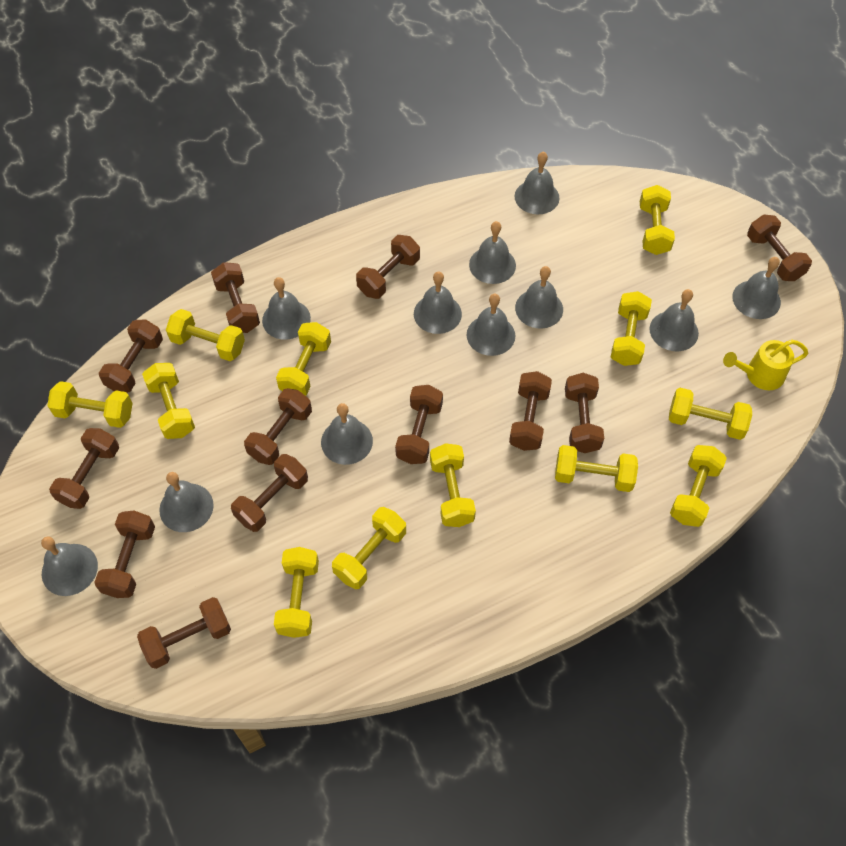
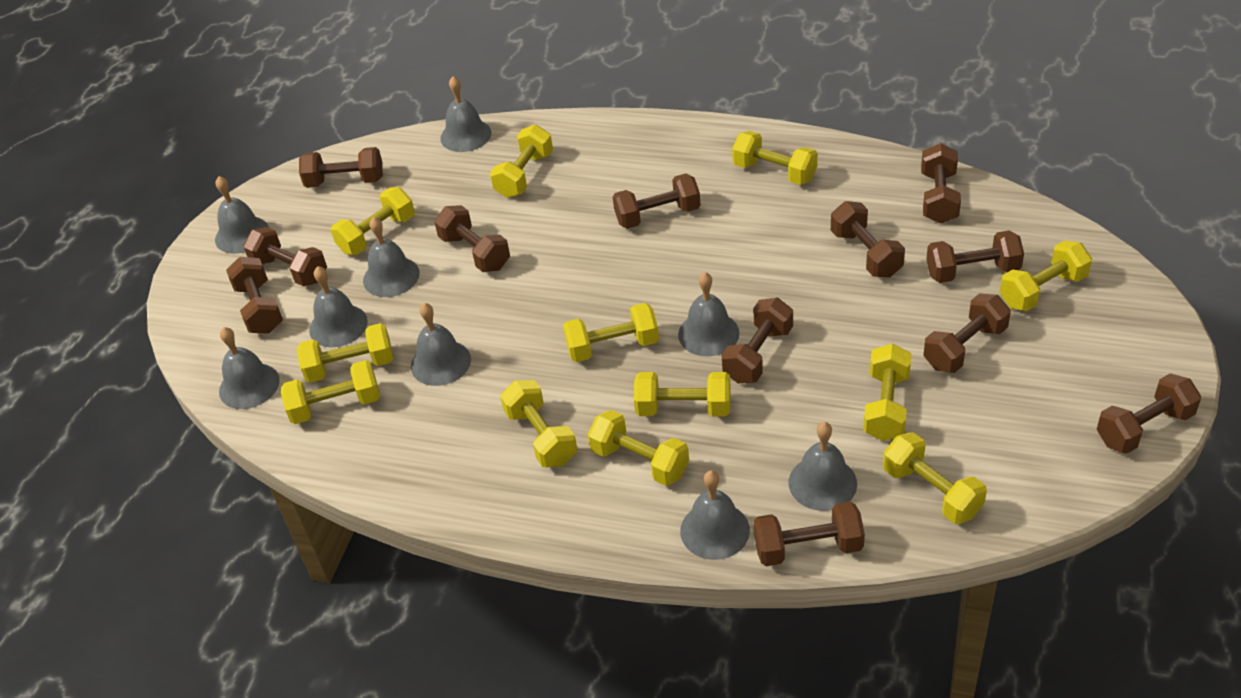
grey bell: [41,536,98,596] [159,472,214,532] [262,277,311,340] [321,403,373,465] [414,272,462,334] [467,294,515,356] [469,221,516,284] [515,151,560,214] [515,266,563,329] [649,289,699,351] [732,257,781,319] = 11 -> [215,176,269,254] [219,327,280,409] [309,266,368,347] [363,217,420,297] [411,303,471,386] [440,76,492,152] [678,272,740,357] [680,470,750,560] [789,422,857,511] = 9
yellow watering can: [723,340,808,390] = 1 -> none = 0

